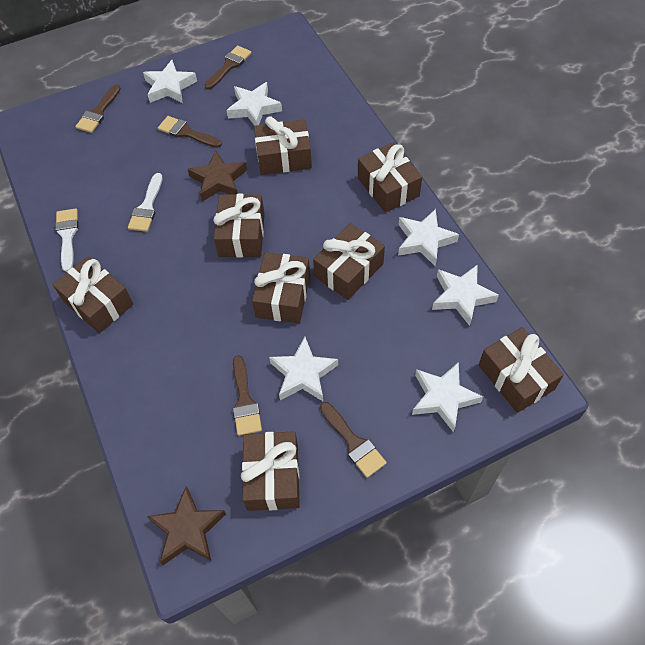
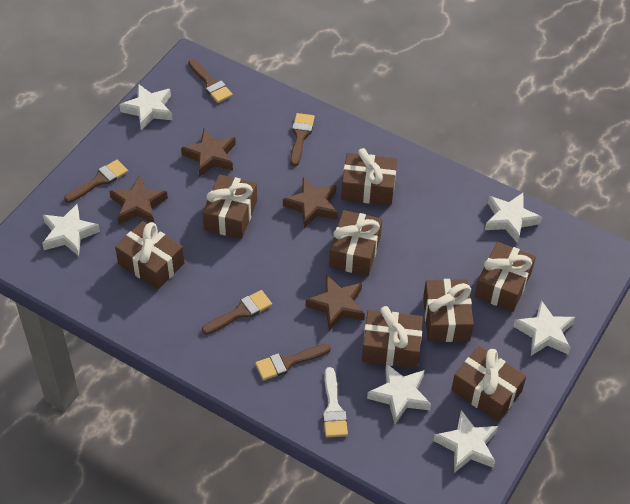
brown star: [147,487,226,565] [188,150,247,202] = 2 -> [109,175,168,224] [181,129,236,177] [283,177,338,228] [306,275,365,331] = 4
white brush: [55,208,79,272] [128,173,162,232] = 2 -> [323,367,348,437] = 1

